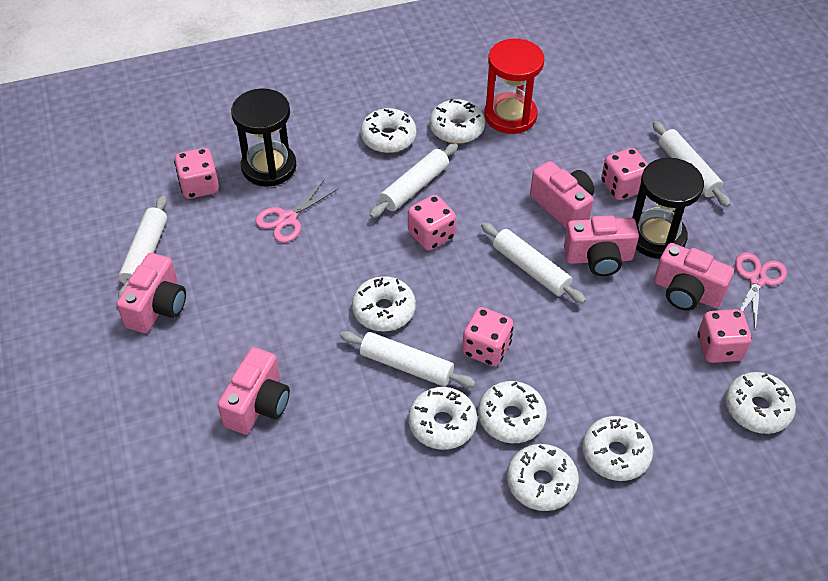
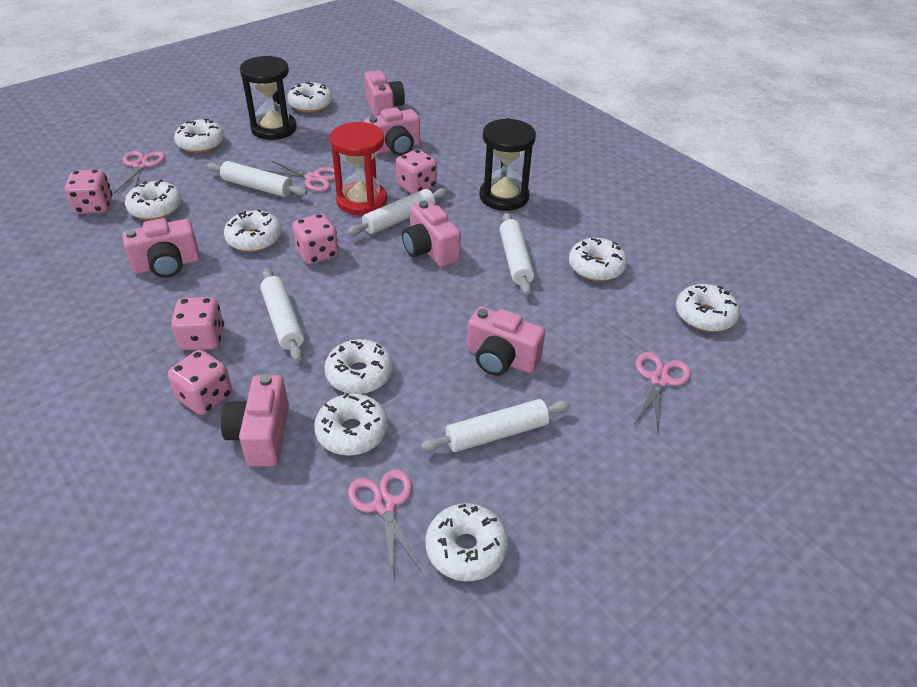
pink camera: [116,253,186,333] [218,347,290,434] [530,161,594,229] [564,216,639,276] [654,243,734,311] = 5 -> [122,218,200,278] [221,374,289,467] [364,70,405,116] [364,107,420,156] [402,201,461,267] [467,306,545,376] = 6
pink scissors: [255,180,339,243] [735,252,787,331] = 2 -> [114,151,165,193] [263,161,335,192] [348,469,421,577] [635,352,691,433] = 4
white donut: [352,276,416,331] [361,108,416,153] [409,387,477,450] [430,99,485,144] [478,381,547,443] [507,444,579,511] [582,416,653,481] [725,372,796,434] = 8 -> [125,180,182,220] [174,119,225,153] [224,209,282,252] [287,82,333,113] [314,393,388,456] [324,339,393,394] [426,503,508,581] [569,238,627,281] [676,284,740,332] = 9

